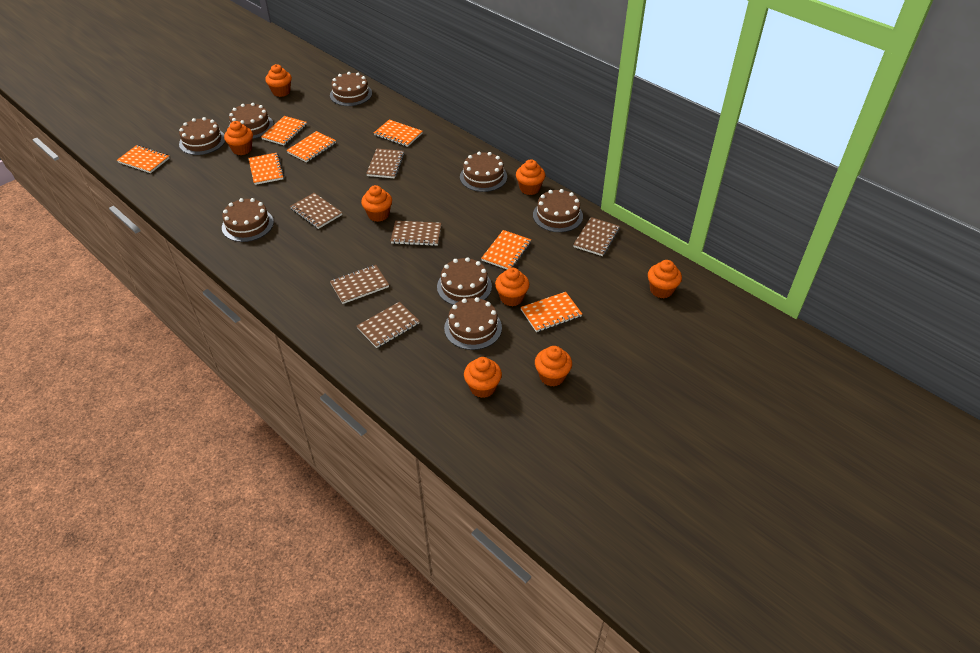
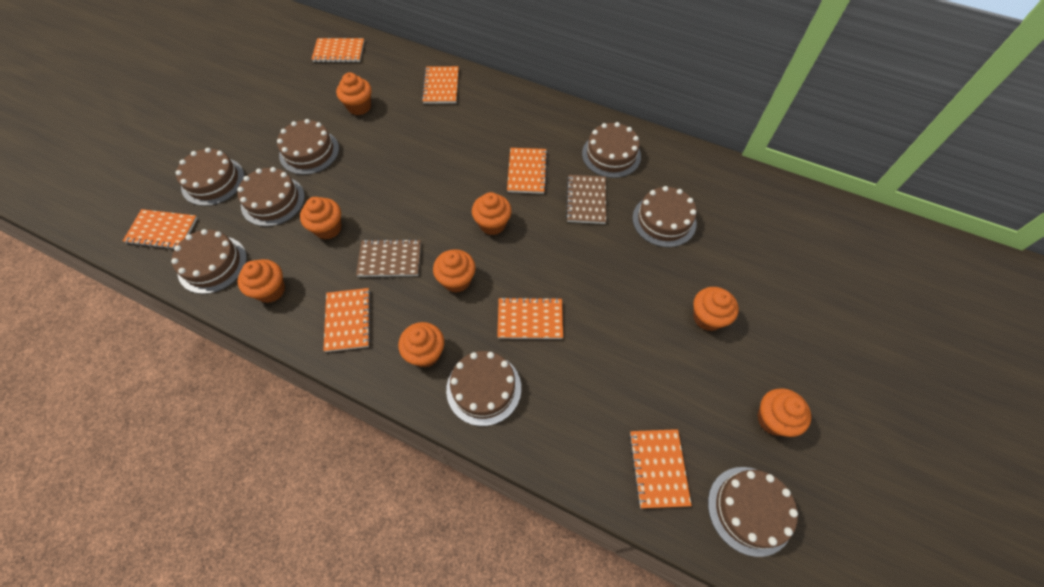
brown notebook: [290,193,342,229] [330,265,389,304] [357,302,420,348] [366,149,404,178] [391,221,441,246] [573,217,620,256] = 6 -> [356,239,421,277] [566,175,606,224] = 2

